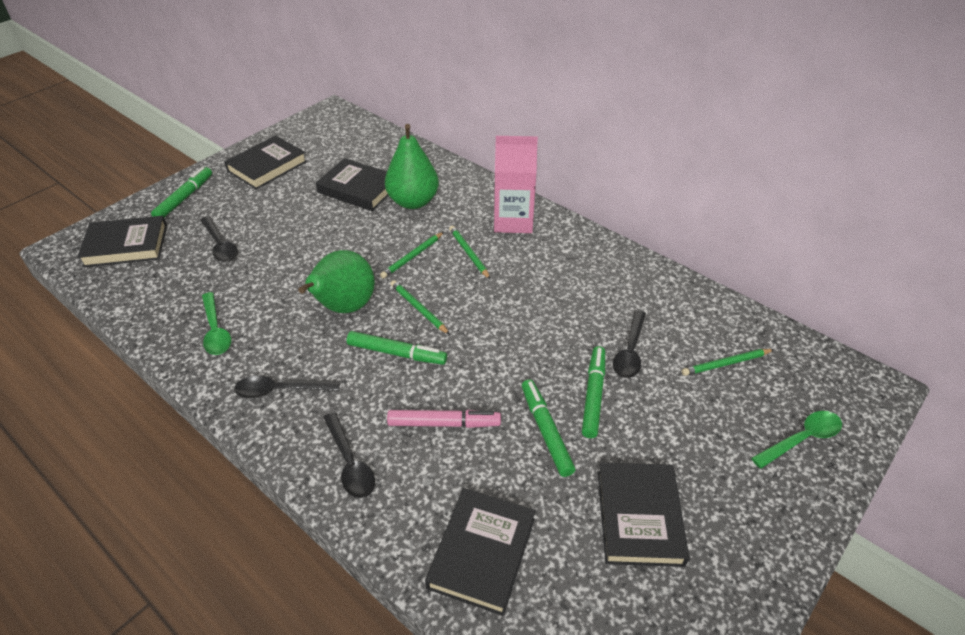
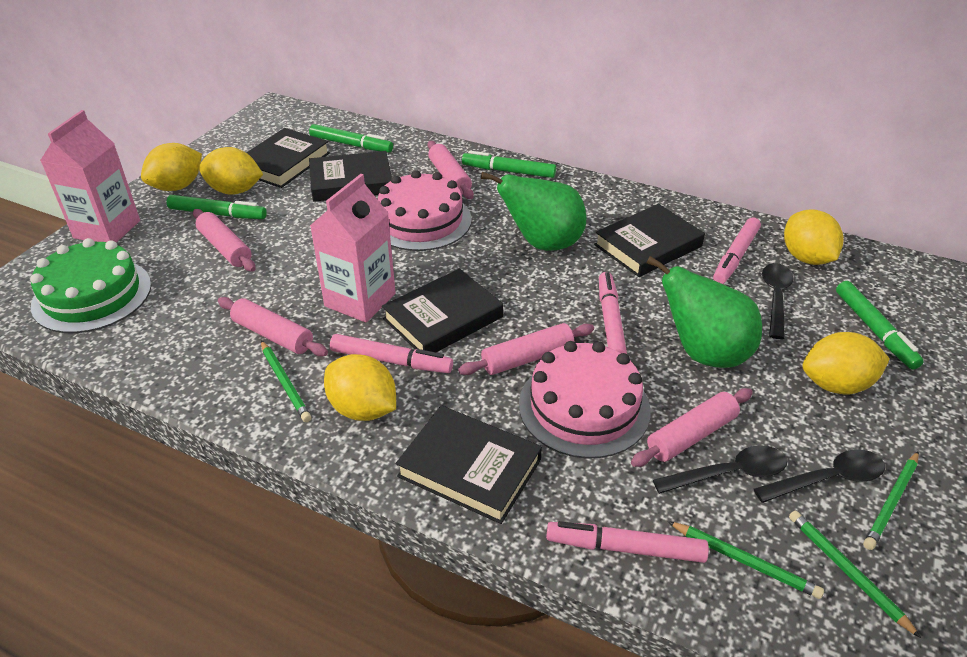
black spoon: [200,216,238,262] [234,375,340,398] [323,412,375,498] [613,310,646,378] = 4 -> [653,445,787,494] [754,449,885,503] [762,263,793,339] = 3
green cake: none = 0 -> [30,238,151,333] = 1
green spoon: [202,292,231,355] [751,411,842,469] = 2 -> none = 0
pink cake: none = 0 -> [377,170,472,251] [519,341,651,459] = 2
pink carton: [494,136,538,233] = 1 -> [40,110,140,243] [310,174,396,323] = 2
pink marker: [387,410,501,428] = 1 -> [330,334,453,373] [546,521,709,563] [599,272,627,354] [713,217,761,284] = 4
pink rolling pin: none = 0 -> [193,209,256,272] [218,297,328,356] [427,141,474,199] [458,323,594,375] [631,388,753,467] = 5
yellow lemon: none = 0 -> [141,143,202,191] [199,147,263,195] [324,354,396,421] [784,209,844,265] [803,332,890,394] = 5

